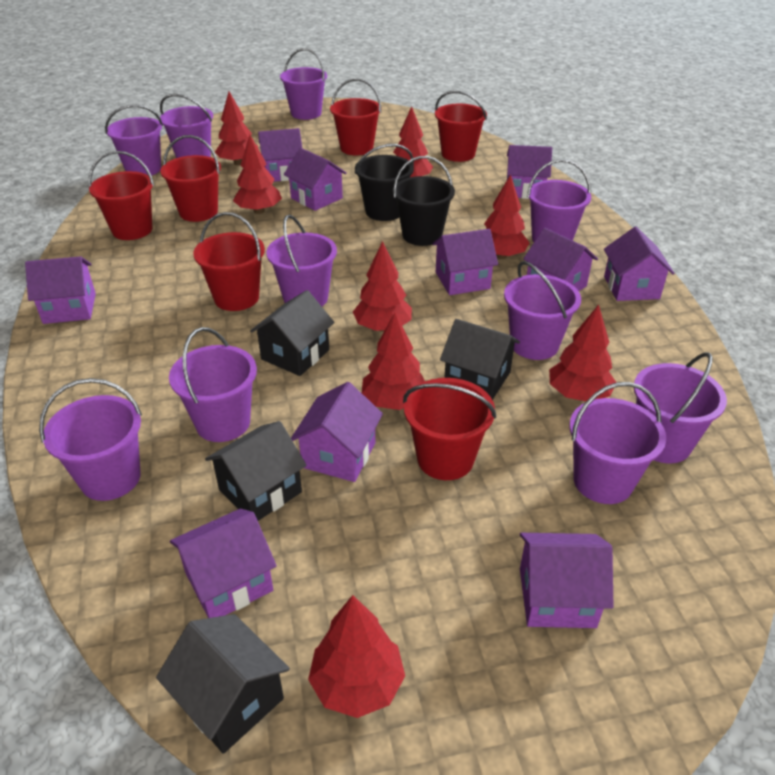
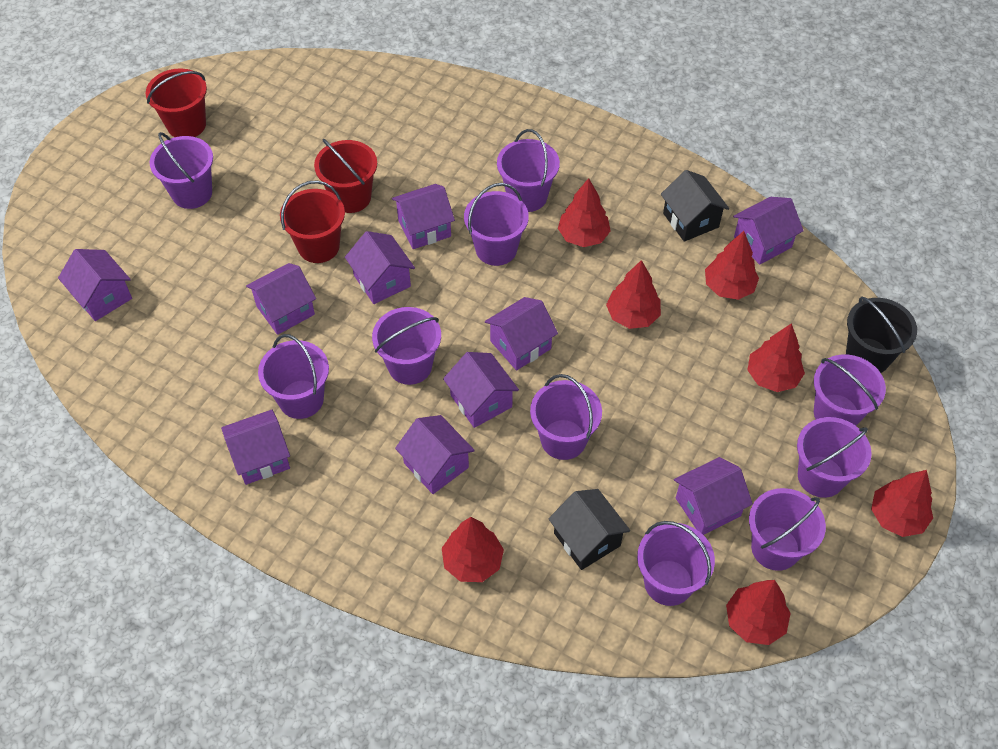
black bucket: [354,144,414,221] [393,156,455,246] = 2 -> [846,297,917,373] = 1
black house: [156,614,290,754] [205,421,307,521] [250,290,335,376] [440,319,520,400] = 4 -> [548,489,630,570] [661,170,729,242] = 2
red bucket: [88,151,154,240] [160,135,221,222] [193,212,265,311] [330,79,381,155] [403,378,496,480] [435,91,487,162] = 6 -> [146,68,207,137] [280,181,345,263] [314,139,377,213] = 3
red tree: [215,92,258,165] [233,134,282,214] [308,595,405,718] [353,241,412,332] [362,312,425,410] [393,106,433,177] [484,174,530,259] [549,305,617,401] = 8 -> [442,517,504,582] [558,178,611,247] [606,260,661,329] [705,231,759,300] [726,580,791,645] [747,323,805,392] [871,470,933,537] = 7

